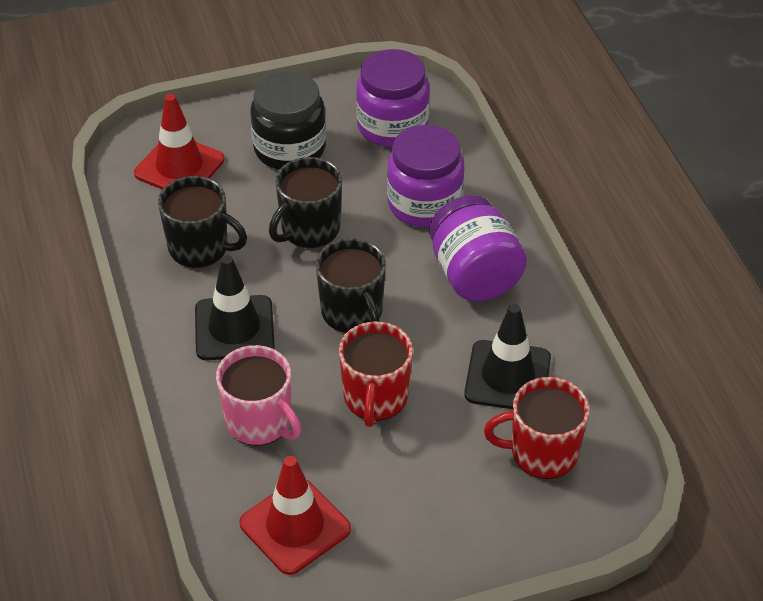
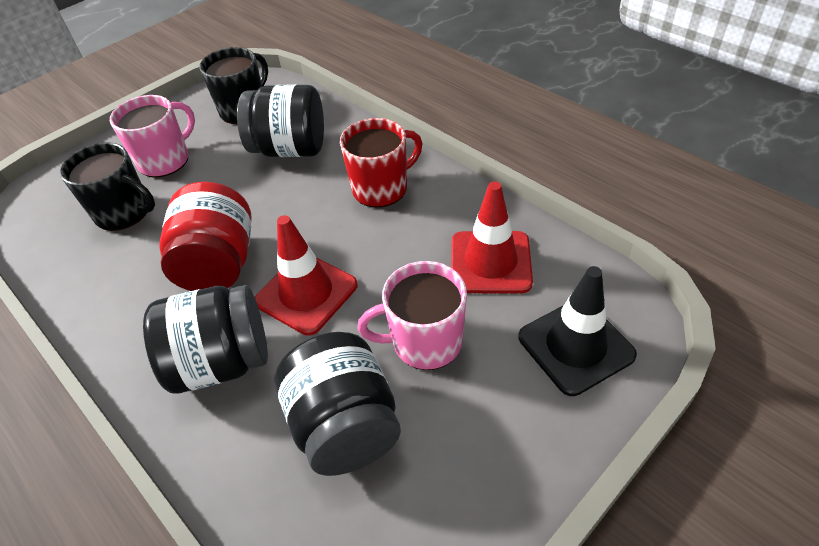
black jar: [250,71,326,170] = 1 -> [143,285,268,394] [237,84,324,157] [275,332,401,476] = 3
black mug: [158,176,247,268] [269,157,342,248] [315,238,386,333] = 3 -> [60,142,155,231] [199,47,268,124] = 2
black traffic cone: [195,255,275,361] [464,304,551,409] = 2 -> [518,266,637,396] = 1
pink mug: [216,345,302,446] = 1 -> [110,95,195,177] [357,261,467,370] = 2
purple jar: [356,49,430,147] [387,125,464,227] [430,195,527,301] = 3 -> none = 0
red jar: none = 0 -> [159,182,252,291] = 1
red mug: [339,322,413,427] [484,377,589,479] = 2 -> [340,118,422,208] = 1

